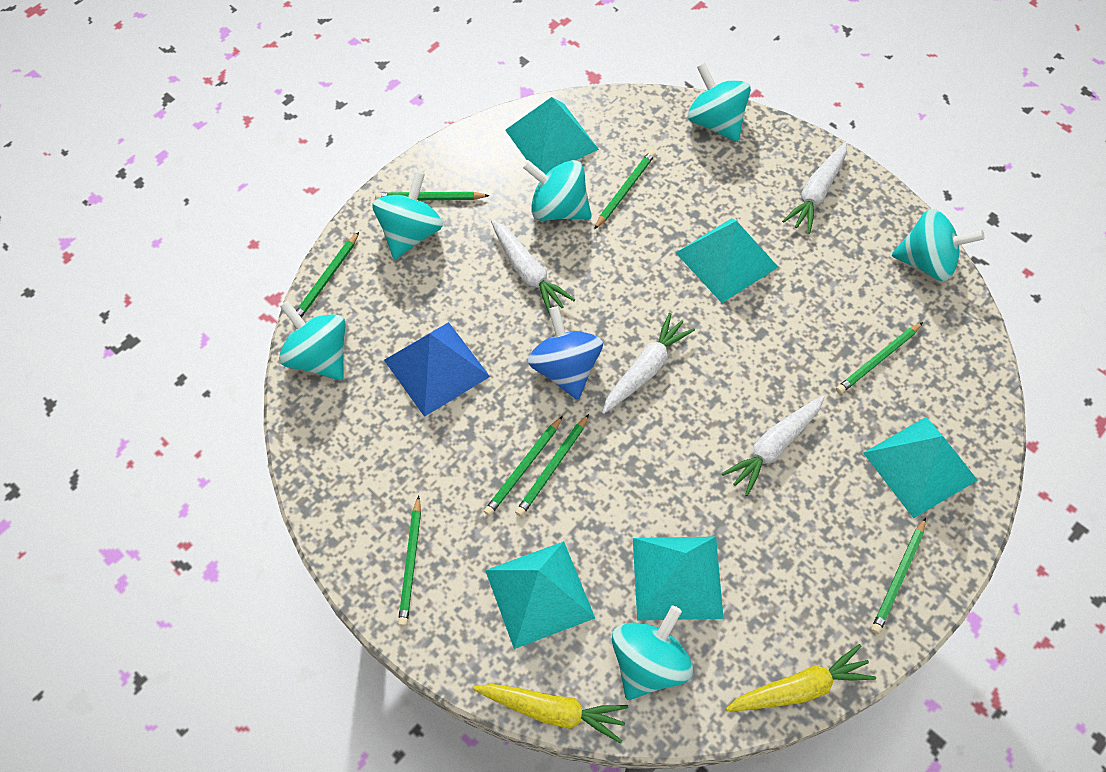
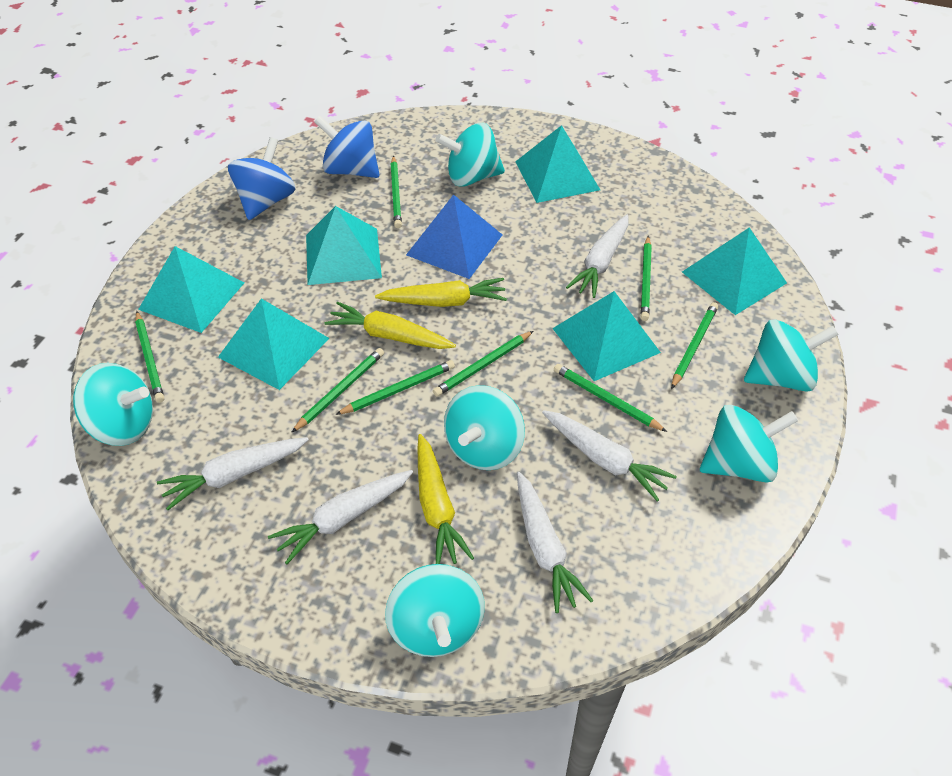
blue spinning top: [528,306,603,400] = 1 -> [228,137,296,220] [314,116,380,178] = 2
turquoise pyramid: [485,541,595,649] [505,97,599,174] [633,537,724,620] [676,218,778,303] [863,417,978,519] = 5 -> [138,246,244,333] [218,298,329,390] [306,206,382,285] [515,125,600,203] [552,291,661,381] [682,227,787,315] = 6
white carrot: [491,219,575,315] [602,313,695,414] [722,396,824,496] [782,142,847,234] = 4 -> [157,437,309,510] [268,470,413,564] [517,472,594,613] [542,410,677,501] [566,214,629,298] = 5
yellow carrot: [473,684,628,743] [726,644,876,711] = 2 -> [325,302,456,349] [375,278,507,307] [418,434,474,564] = 3

